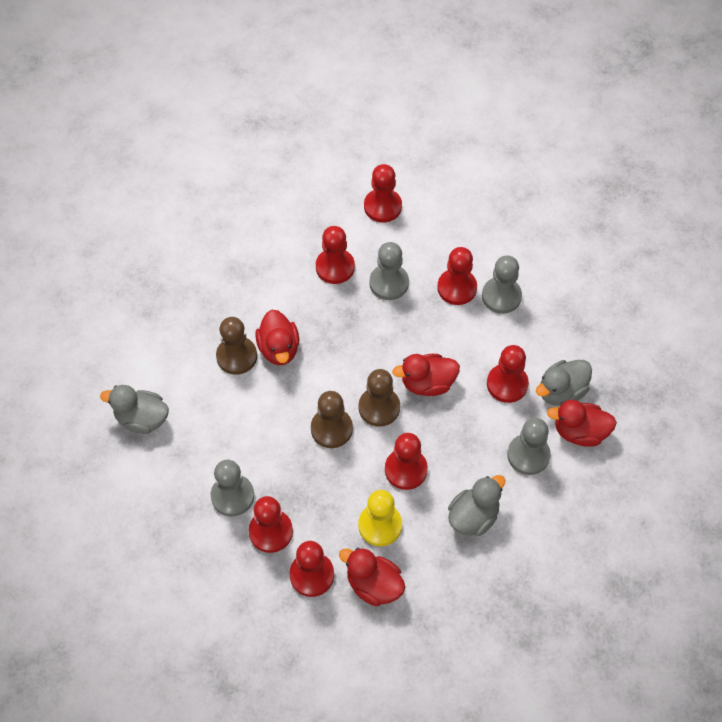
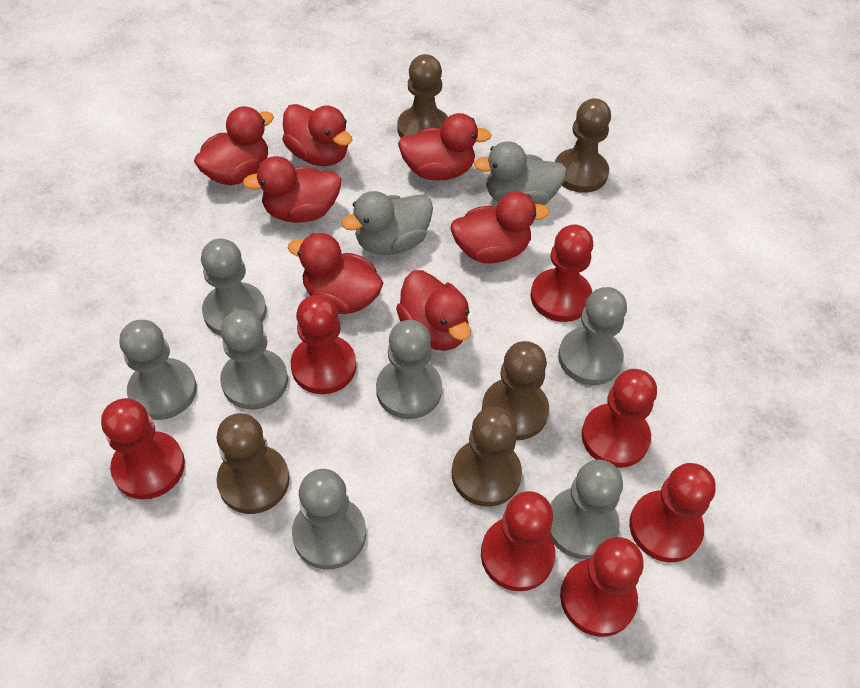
brown pawn: [216,317,257,375] [311,391,353,448] [359,369,400,427] = 3 -> [216,413,290,514] [397,54,448,138] [452,407,522,507] [482,341,549,440] [555,98,611,193] = 5
grey duck: [100,385,169,434] [448,475,505,536] [536,360,592,406] = 3 -> [342,191,433,255] [474,141,567,205] = 2
grey pawn: [211,460,254,517] [369,242,409,300] [482,256,522,314] [507,418,551,475] = 4 -> [119,320,197,420] [201,239,266,336] [220,310,288,409] [292,469,366,569] [376,320,442,419] [550,460,623,559] [558,287,627,385] = 7
red duck: [255,310,299,365] [339,548,405,606] [392,354,460,396] [547,400,617,447] = 4 -> [194,106,274,185] [243,156,341,223] [282,104,352,166] [288,233,383,314] [396,270,471,351] [398,113,492,181] [450,192,550,264] = 7
yellow pawn: [358,490,402,546] = 1 -> none = 0

